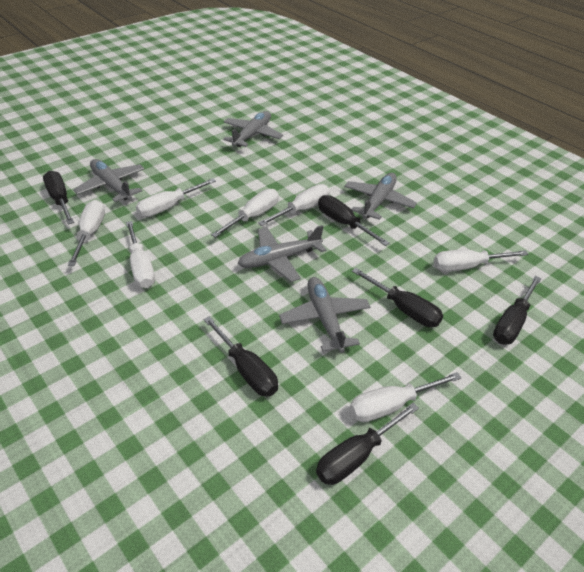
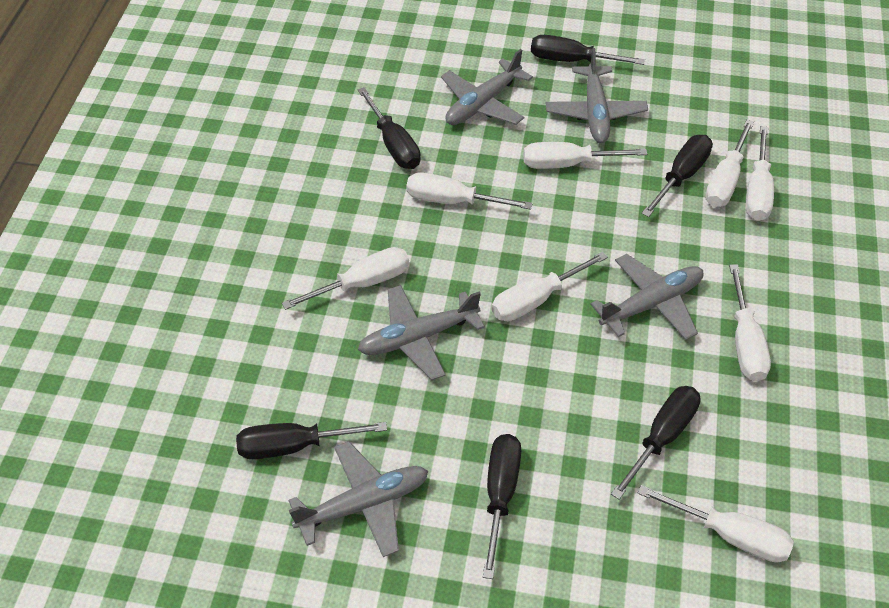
white screwdriver: [68,200,105,266] [126,221,155,288] [136,178,216,217] [211,189,279,238] [258,184,330,226] [350,372,461,422] [434,249,528,272] = 7 -> [282,247,409,310] [406,172,533,210] [492,252,608,321] [524,142,647,169] [638,485,794,563] [705,120,754,207] [729,264,771,381] [746,126,774,221] = 8

